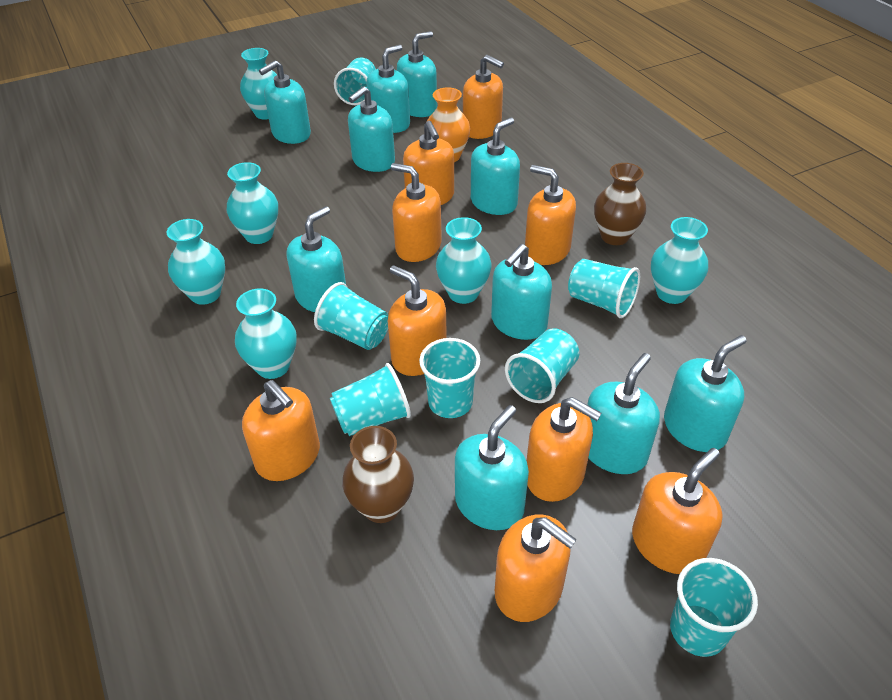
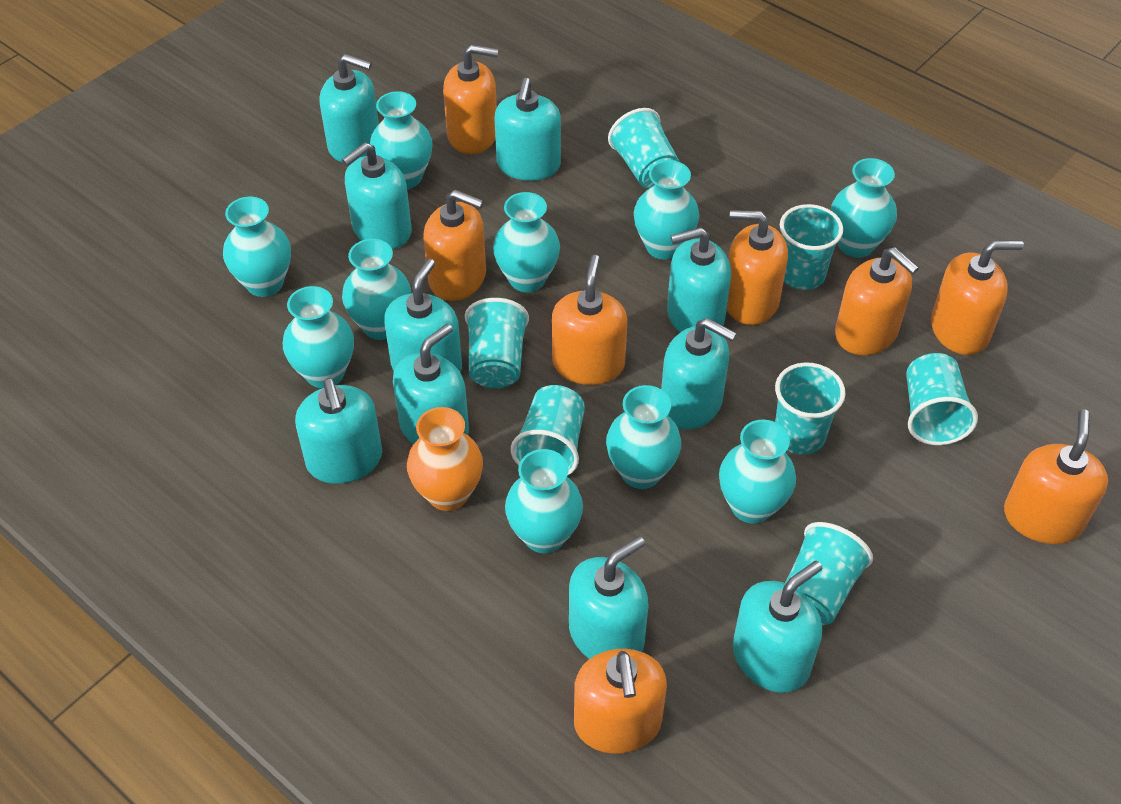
brown vase: [342,426,414,523] [594,163,646,245] = 2 -> none = 0
orange soap dispenser: [242,380,320,481] [388,265,447,376] [391,163,442,262] [403,121,454,205] [463,55,504,139] [495,514,577,622] [525,165,576,265] [527,397,602,502] [632,448,723,574] = 9 -> [423,190,486,301] [443,44,498,154] [552,255,627,385] [574,649,667,754] [727,210,788,325] [835,247,919,355] [931,240,1024,355] [1004,409,1108,544] = 8
turquoise vase: [167,219,225,305] [227,162,278,244] [235,289,297,379] [240,48,277,119] [436,217,491,304] [651,217,708,304] = 6 -> [223,197,291,297] [283,286,354,388] [342,239,411,340] [370,91,433,189] [493,192,560,292] [505,449,583,553] [606,385,681,489] [634,160,699,260] [719,420,796,524] [831,158,897,258] = 10

